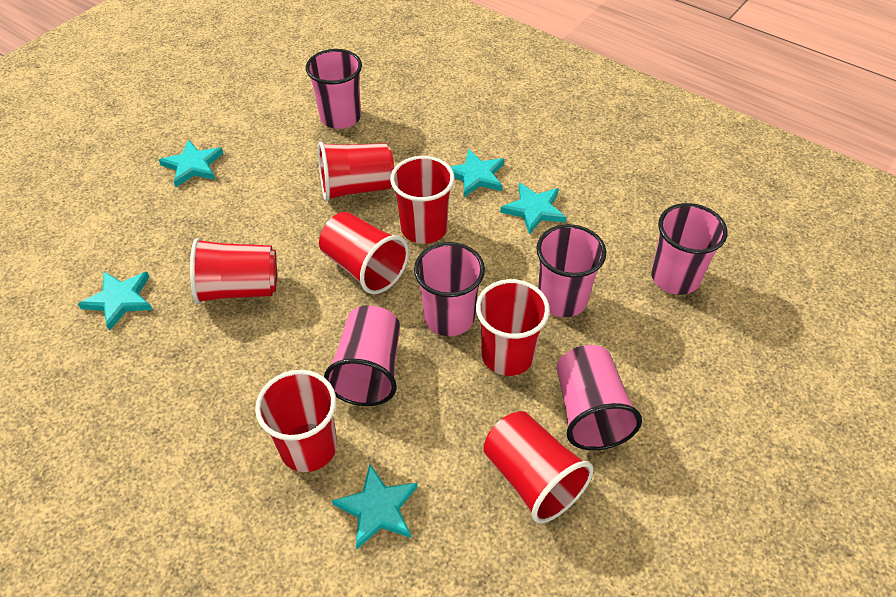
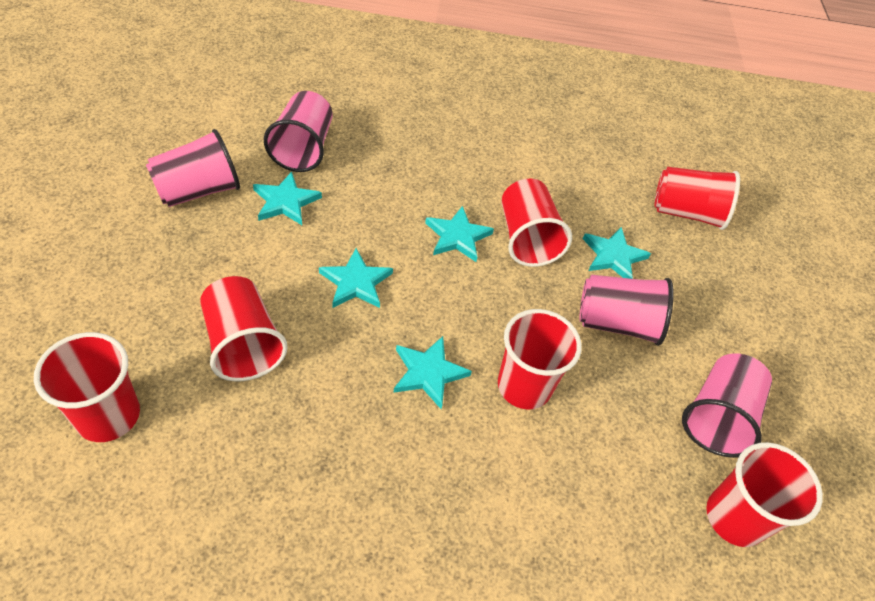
pink cup: [306,49,362,129] [324,305,400,406] [414,242,485,336] [536,224,606,317] [556,345,642,450] [651,203,727,295] = 6 -> [146,129,240,207] [264,91,333,172] [580,275,674,346] [682,353,772,458] = 4
red cup: [190,238,277,304] [255,370,337,472] [318,142,394,201] [319,212,409,294] [390,156,455,244] [476,279,550,376] [483,411,594,523] = 7 -> [34,332,140,442] [200,276,288,381] [498,309,582,409] [502,179,572,267] [654,167,740,230] [706,442,823,547] = 6

